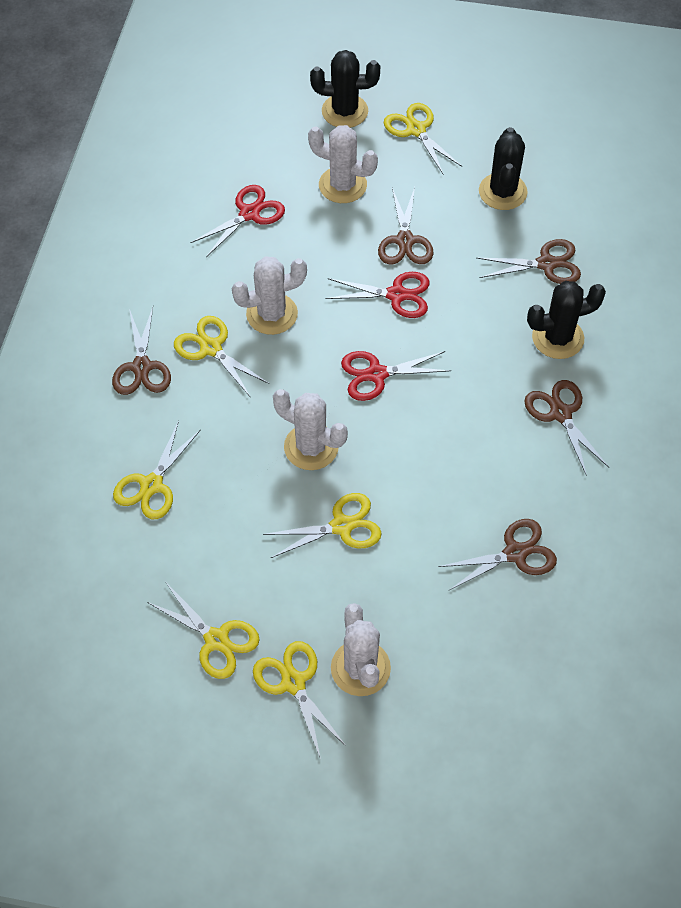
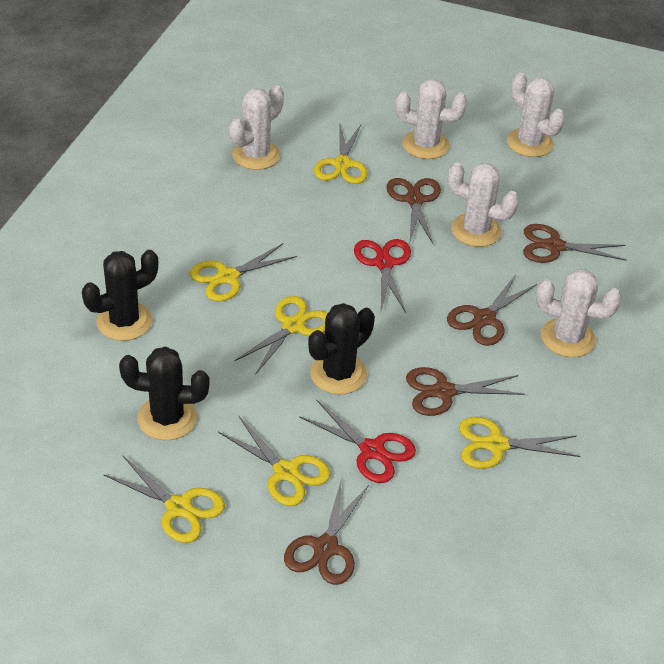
red scissors: [191,185,285,257] [325,272,430,318] [341,351,451,401] = 3 -> [299,399,416,483] [354,239,411,313] = 2
white cactus: [232,256,307,335] [273,389,348,470] [308,125,378,203] [331,603,391,696] = 4 -> [229,85,284,170] [396,79,467,159] [448,162,519,247] [507,72,565,157] [536,269,622,357] = 5

